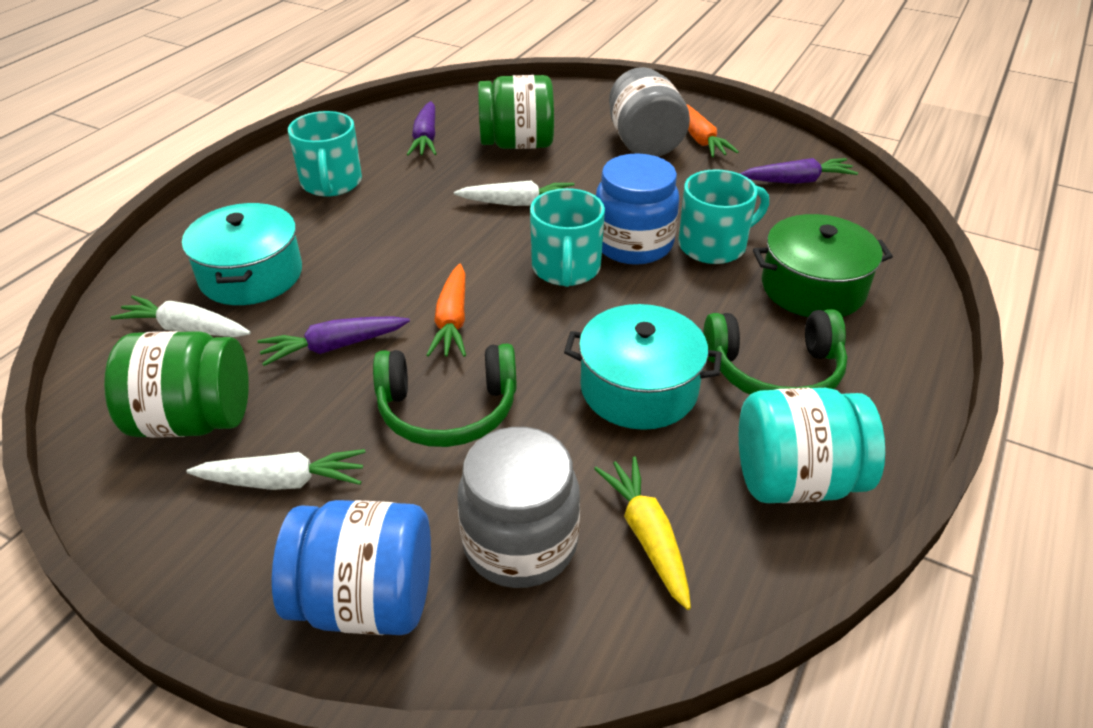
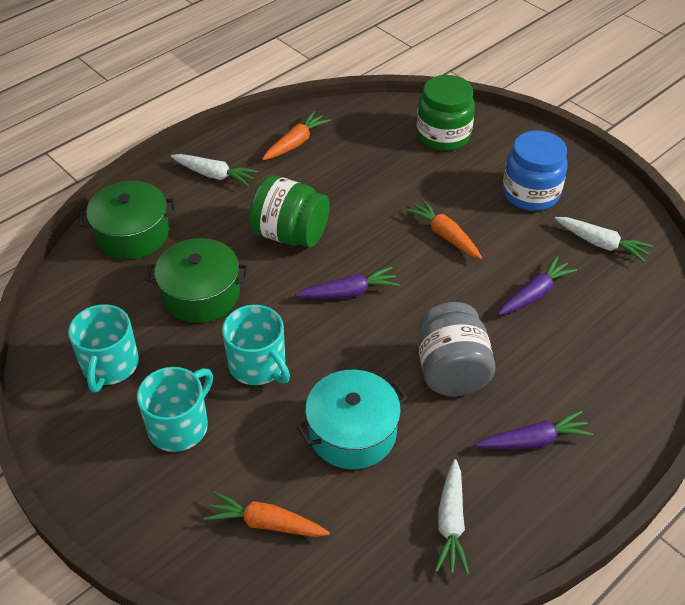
blue jar: [272,500,431,635] [596,153,679,265] = 2 -> [503,130,568,211] = 1
green headphones: [373,344,517,447] [703,309,847,395] = 2 -> none = 0
green pot: [753,214,893,317] = 1 -> [79,181,176,259] [146,238,249,323] = 2
grey jar: [457,427,580,588] [609,67,690,157] = 2 -> [418,302,495,396] = 1
orange carrot: [426,264,466,357] [687,104,739,157] = 2 -> [204,492,330,537] [262,111,331,160] [405,199,482,259] = 3
turquoise jar: [739,388,885,503] = 1 -> none = 0
turquoise pot: [182,203,302,305] [564,304,722,430] = 2 -> [297,370,408,469] = 1
yellow carrot: [594,456,691,610] = 1 -> none = 0

